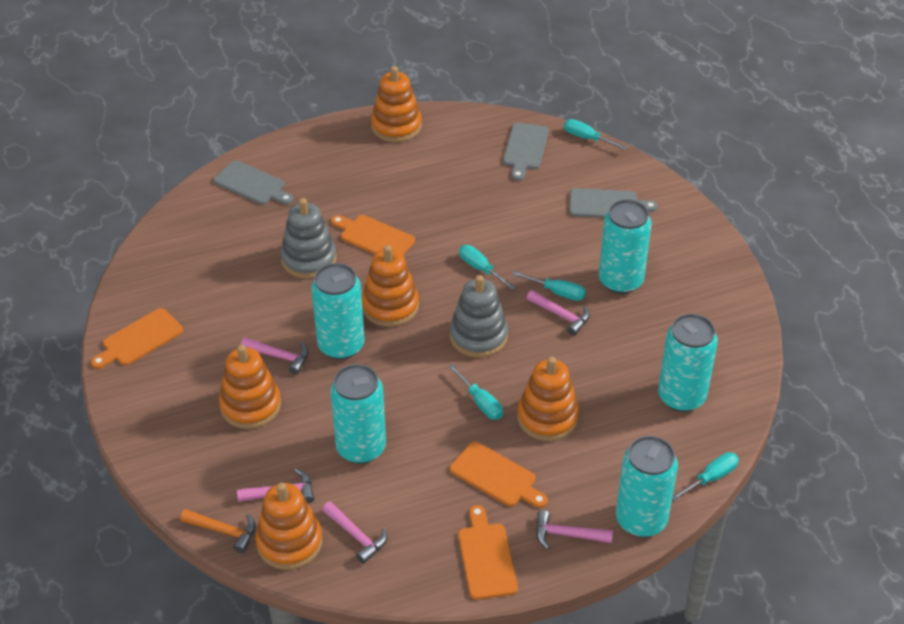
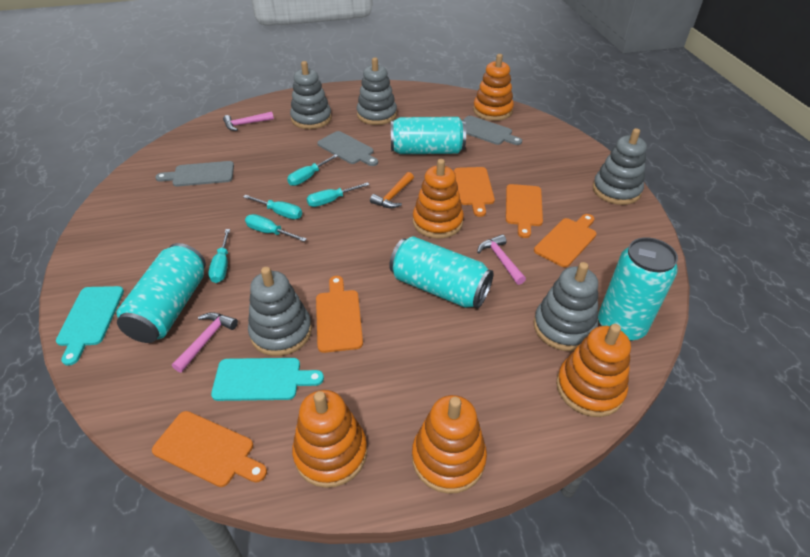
grey stacking toy: [280,198,337,279] [450,275,508,358] = 2 -> [248,267,312,356] [290,61,332,129] [357,57,397,125] [533,262,598,351] [593,128,647,205] = 5
orange cutting board: [91,308,183,369] [331,215,415,255] [450,442,548,508] [458,505,518,600] = 4 -> [152,411,267,487] [316,276,363,353] [454,167,495,217] [506,184,543,238] [534,214,597,267] = 5
pink hammer: [237,468,314,503] [241,337,308,375] [322,501,387,564] [527,290,590,336] [536,510,613,549] = 5 -> [172,312,238,373] [223,112,274,131] [477,234,526,285] = 3
turquoise can: [311,263,365,360] [330,364,386,464] [599,199,651,294] [616,436,678,537] [658,314,718,412] = 5 -> [116,243,206,343] [389,236,493,309] [391,117,466,154] [598,237,678,341] = 4
turquoise cutting board: none = 0 -> [56,286,124,366] [211,358,324,401] = 2

